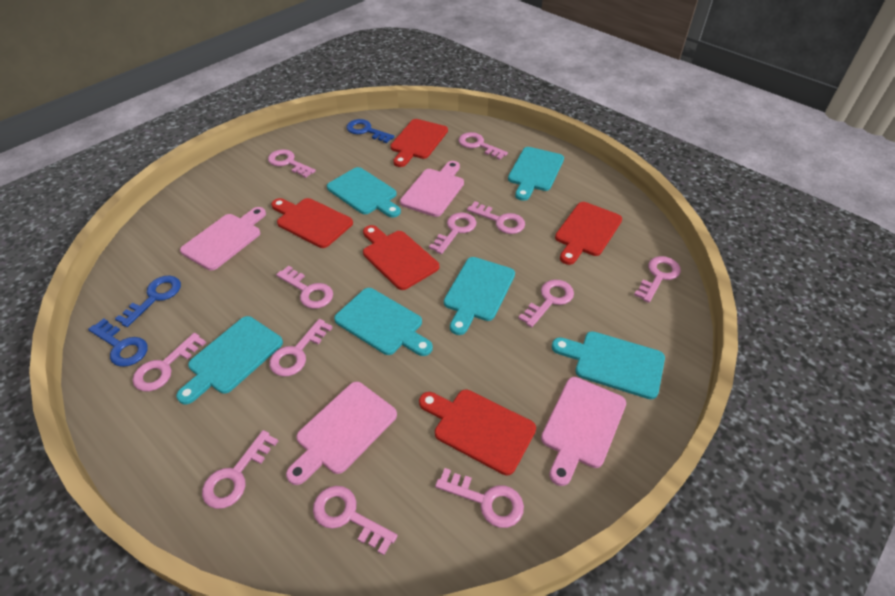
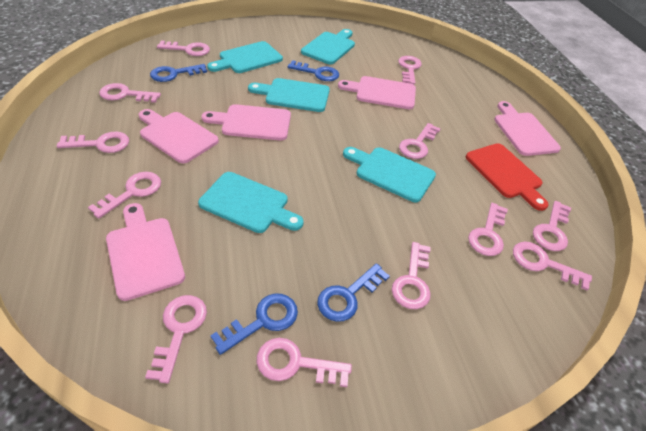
blue key: [88,318,148,367] [115,276,181,327] [346,119,394,143] = 3 -> [150,64,207,82] [210,293,298,355] [288,60,339,81] [317,263,390,322] = 4
pink cutting board: [180,207,266,270] [286,382,397,485] [400,161,464,217] [541,377,626,486] = 4 -> [106,203,185,301] [139,109,219,164] [202,104,291,141] [338,76,416,109] [494,101,561,156] = 5
red cutting board: [271,198,353,248] [363,225,439,290] [390,119,448,167] [419,390,536,475] [555,202,622,265] = 5 -> [466,143,549,211] = 1
turquoise cutting board: [176,316,283,404] [327,167,401,218] [334,288,433,356] [444,257,515,335] [508,147,564,201] [552,331,665,399] = 6 -> [198,172,304,233] [207,41,283,73] [248,78,330,112] [301,29,355,64] [343,147,436,202] = 5

